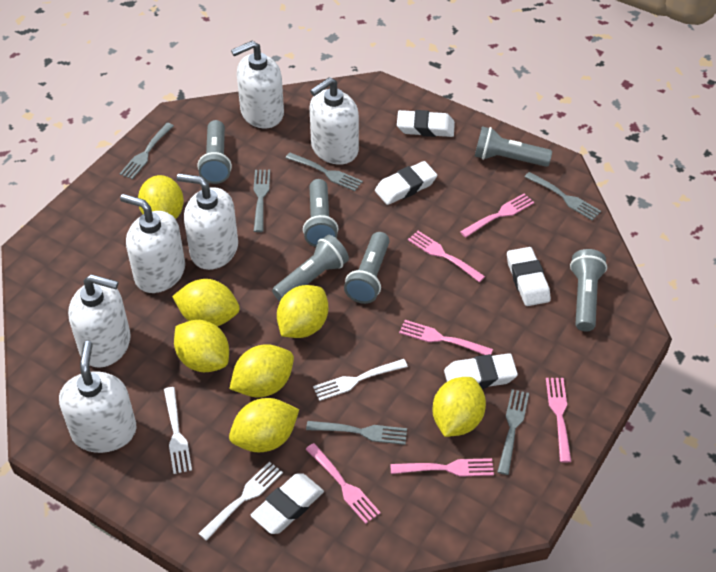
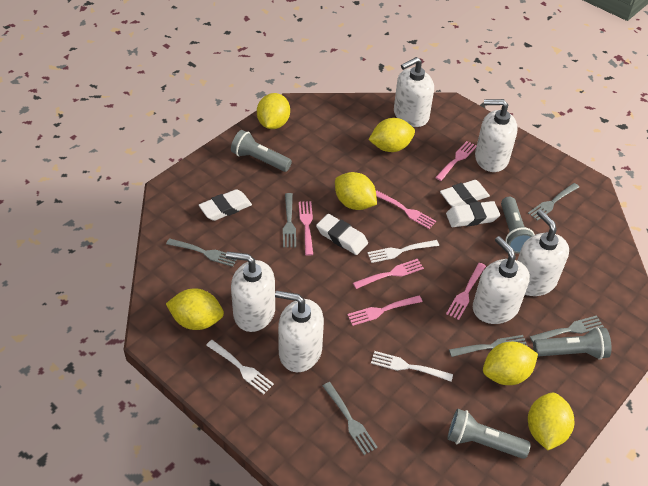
grey flashlight: [198,120,232,184] [272,235,349,301] [303,179,338,247] [344,232,390,304] [475,126,552,167] [570,249,607,331] = 6 -> [231,130,292,172] [447,408,531,459] [501,197,535,254] [533,327,612,360] = 4
white eraser: [251,473,324,534] [375,161,437,205] [397,110,455,137] [444,353,518,389] [507,247,551,306] = 5 -> [199,189,252,221] [316,214,368,255] [440,180,490,207] [446,201,500,227] = 4
yellow lemon: [138,175,184,219] [172,279,240,326] [174,320,229,372] [229,344,294,397] [229,398,299,452] [277,285,328,338] [432,377,486,437] = 7 -> [166,288,224,330] [257,93,290,129] [335,172,377,210] [369,118,415,152] [483,342,538,385] [528,392,574,450] = 6

